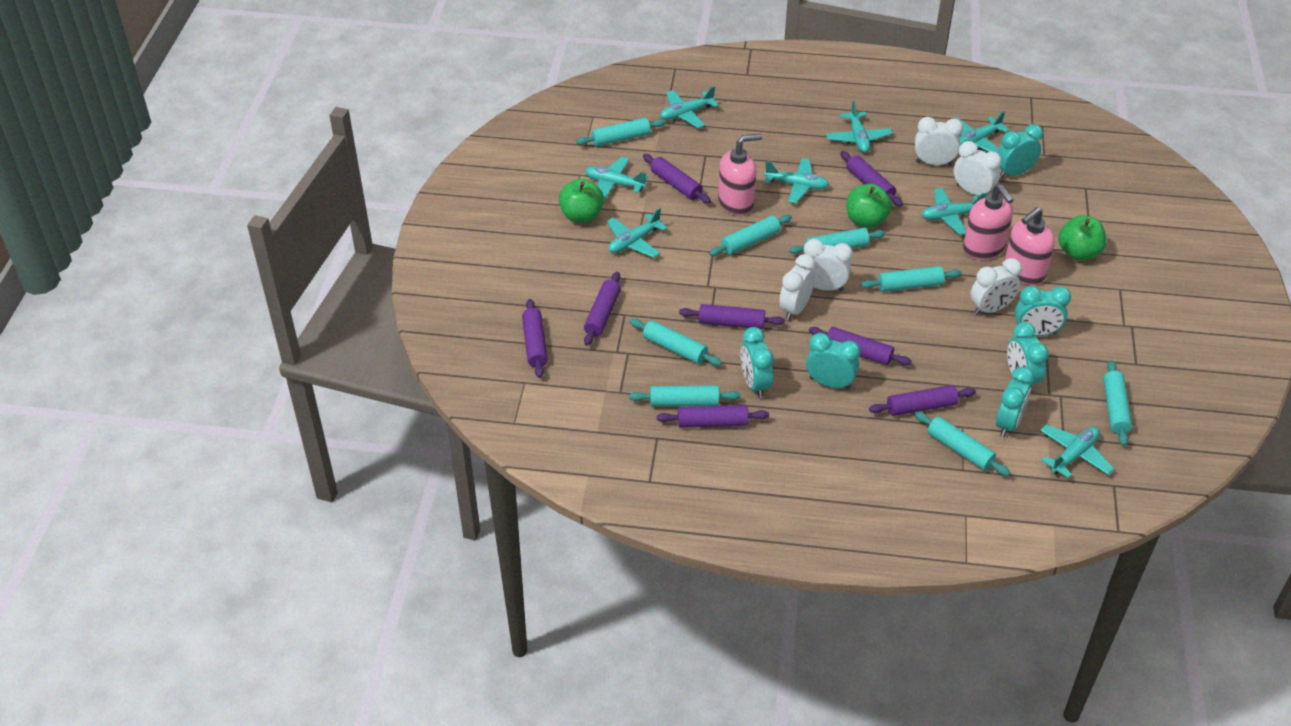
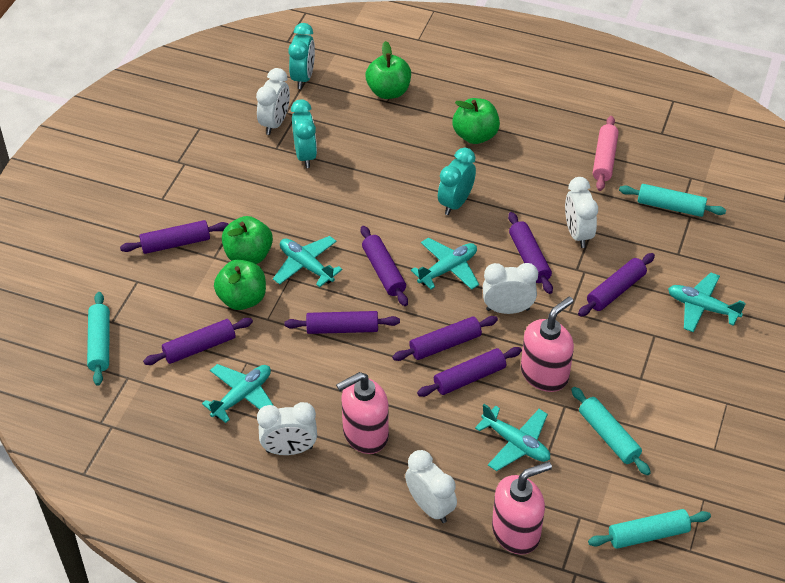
green apple: [559,179,604,223] [846,184,892,228] [1058,215,1106,260] = 3 -> [214,260,266,310] [222,216,273,264] [366,41,411,99] [453,98,500,144] = 4
pink rolling pin: none = 0 -> [593,116,619,191] = 1
turquoise clock: [741,327,774,398] [806,333,860,390] [996,367,1034,438] [997,124,1043,179] [1007,322,1049,393] [1015,286,1071,336] = 6 -> [288,23,315,89] [291,99,317,168] [438,148,476,215] = 3
turquoise plane: [585,157,648,201] [607,208,668,258] [660,86,719,128] [764,158,829,203] [826,100,893,153] [921,188,988,235] [955,111,1010,153] [1040,425,1114,479] = 8 -> [202,364,274,423] [273,236,342,287] [411,238,479,290] [475,404,550,471] [668,272,746,332] = 5
turquoise rolling pin: [576,118,665,146] [629,385,740,407] [630,319,722,366] [709,215,792,256] [789,228,885,254] [861,266,962,292] [914,412,1010,476] [1103,360,1132,446] = 8 -> [87,292,110,386] [571,387,651,475] [588,509,711,549] [619,184,726,217] = 4

